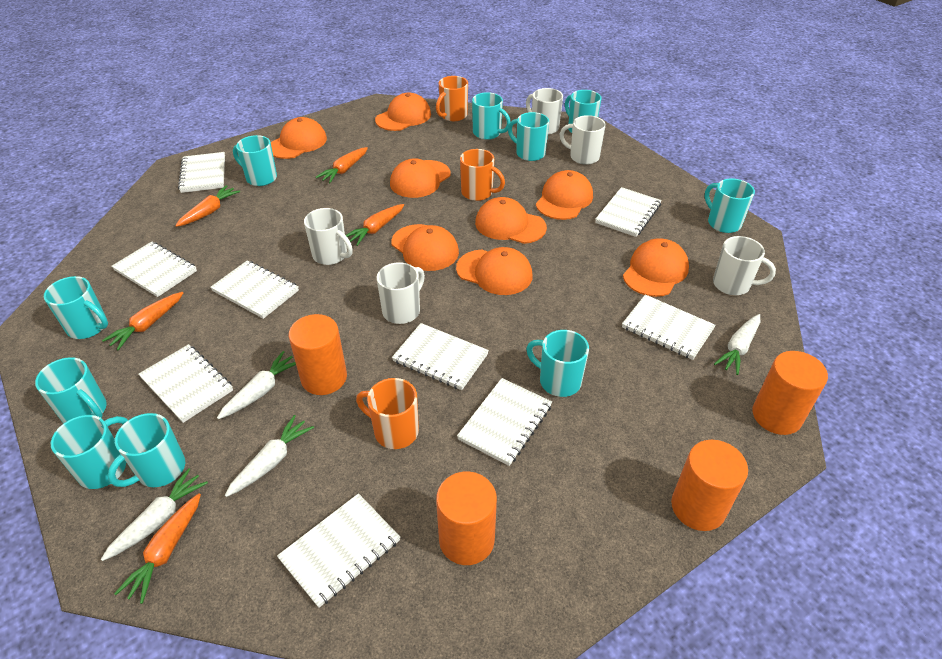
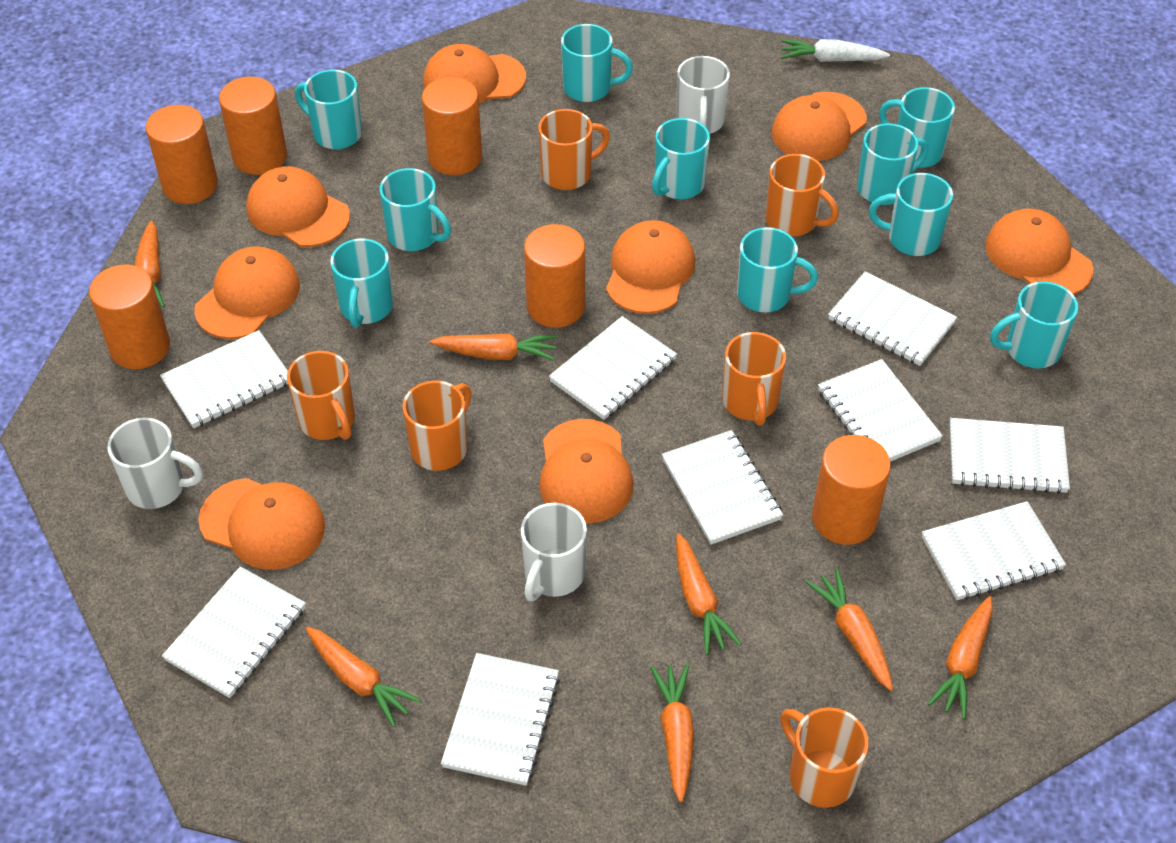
orange carrot: [102,292,183,351] [114,493,201,604] [175,185,240,227] [316,147,368,183] [346,204,404,246] = 5 -> [135,221,165,308] [306,627,421,727] [430,333,557,361] [650,664,694,802] [676,533,742,655] [805,569,893,691] [928,596,993,719] = 7
orange cylinder: [289,314,347,395] [436,472,497,565] [671,440,748,531] [753,351,828,435] = 4 -> [89,264,170,369] [146,105,218,204] [219,77,287,175] [422,77,482,175] [524,224,585,328] [812,435,891,545] = 6
orange mug: [356,378,419,449] [436,76,468,121] [460,149,505,201] = 3 -> [287,351,355,440] [403,381,471,471] [538,109,610,190] [722,332,786,426] [766,154,839,236] [780,707,869,808] = 6
white carrot: [101,468,208,561] [217,351,296,419] [225,415,314,497] [714,314,760,375] = 4 -> [781,39,890,62] = 1
white mug: [304,208,353,265] [377,262,425,324] [526,88,563,135] [560,115,606,165] [713,236,776,295] = 5 -> [108,418,203,509] [521,503,587,601] [676,56,730,134] = 3

